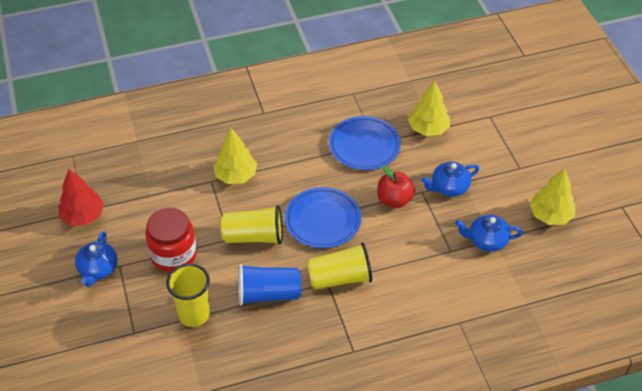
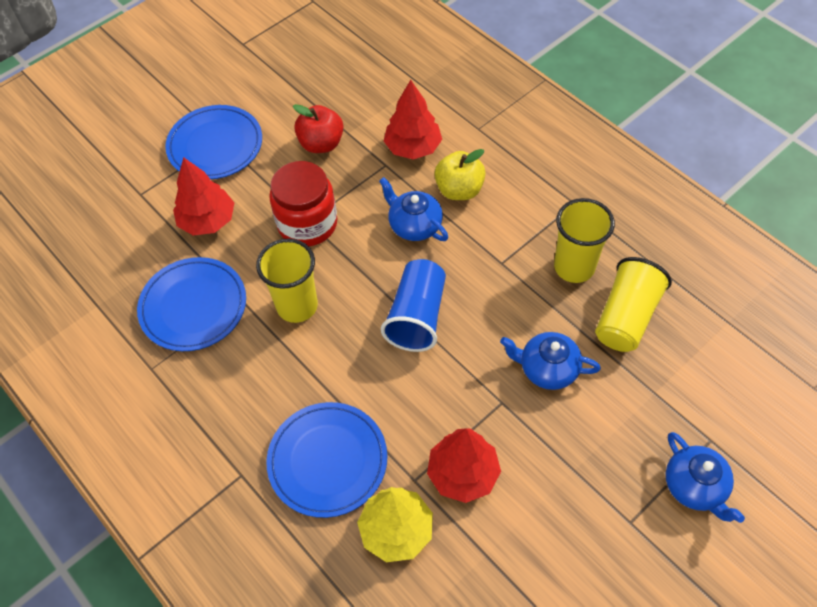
blue plate: [285,187,361,248] [329,116,401,170] = 2 -> [137,257,246,351] [165,105,262,179] [266,402,387,518] = 3
red tree: [58,169,104,226] = 1 -> [173,157,234,235] [384,80,442,159] [427,428,501,503] = 3
yellow apple: none = 0 -> [434,149,486,200] = 1
yellow tree: [213,128,257,184] [408,80,450,136] [530,168,575,225] = 3 -> [357,487,433,562] = 1

